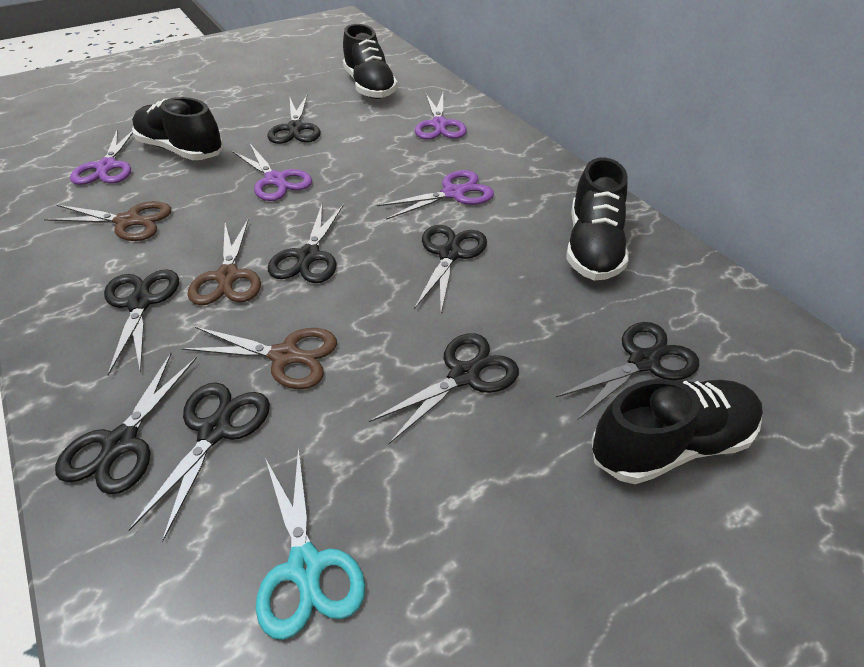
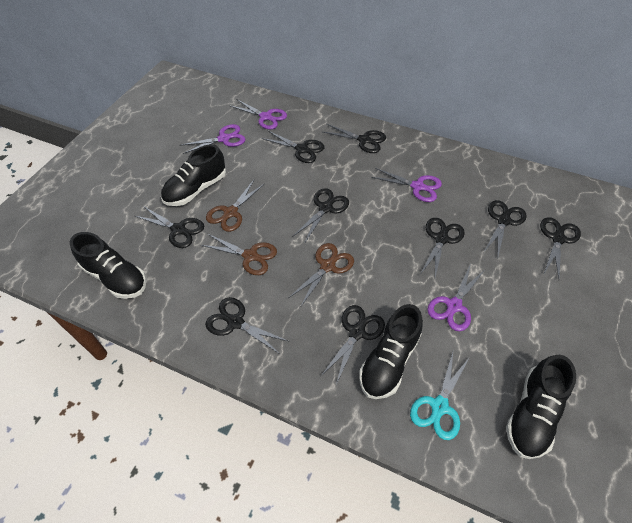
black scissors: [55,353,197,494] [104,269,179,376] [128,383,270,542] [267,96,321,144] [268,204,344,283] [369,333,519,444] [414,225,487,312] [556,322,699,419] = 8 -> [135,206,204,248] [205,297,290,355] [261,130,324,163] [292,188,349,242] [321,305,385,385] [323,124,386,153] [421,218,465,278] [484,200,527,256] [540,217,581,279] = 9

